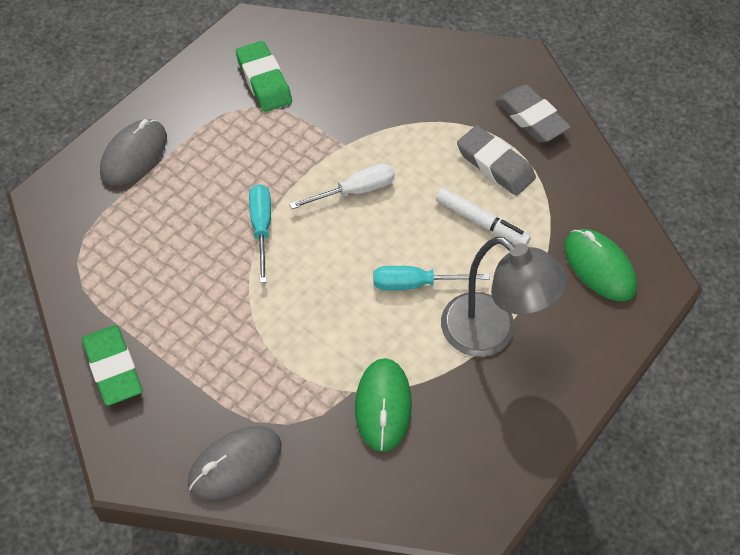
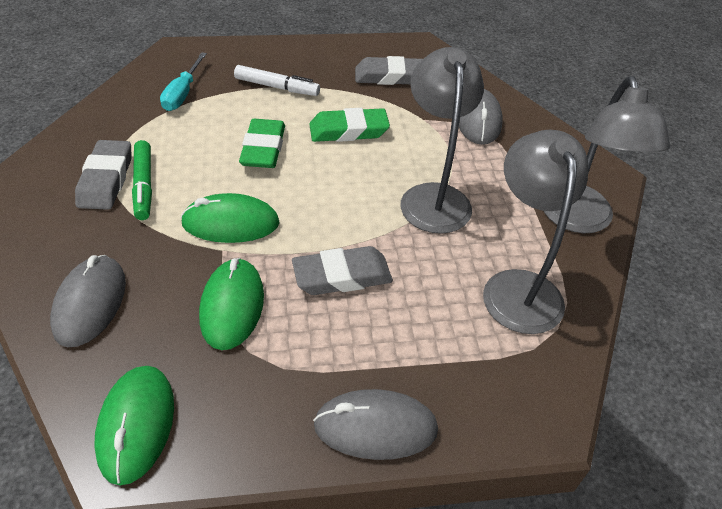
green marker: none = 0 -> [132,140,152,220] = 1
green mouse: [355,358,412,452] [564,229,637,301] = 2 -> [94,366,174,485] [180,193,280,243] [199,258,264,350] = 3
grey eraser: [457,125,536,196] [496,85,571,143] = 2 -> [75,140,131,210] [292,246,393,295] [355,56,423,85] = 3
grey lamp: [441,237,568,357] = 1 -> [400,47,484,234] [483,130,588,334] [544,76,670,233] = 3
grey mouse: [100,119,167,186] [188,426,282,500] = 2 -> [50,255,126,347] [313,389,438,460] [459,89,503,145] = 3
turquoise screwdriver: [249,184,271,283] [373,266,490,290] = 2 -> [160,52,207,111] = 1
white screwdriver: [289,164,395,209] = 1 -> none = 0

